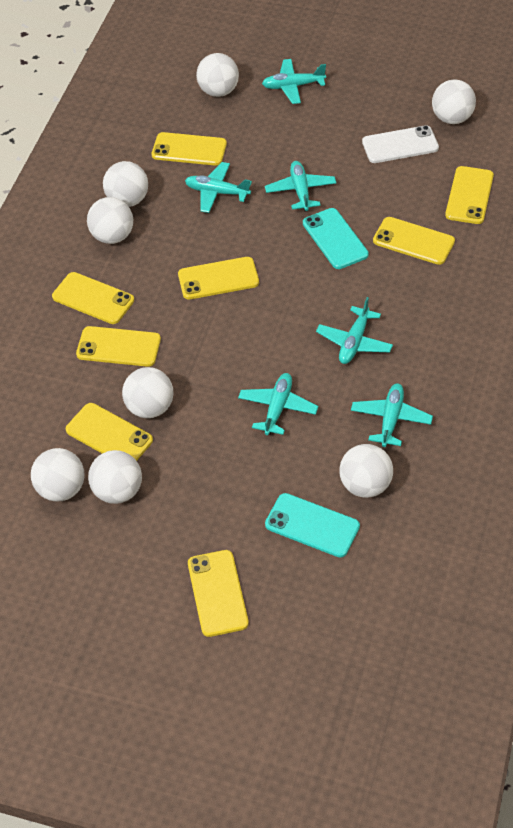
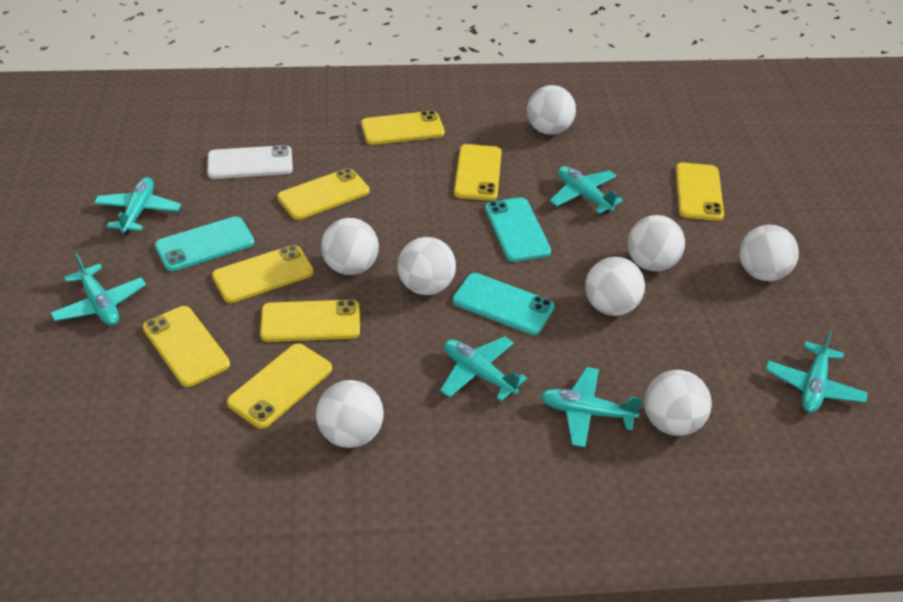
turquoise phone: [265,493,360,557] [303,208,369,269] = 2 -> [155,216,254,271] [453,273,555,335] [485,198,551,262] = 3

